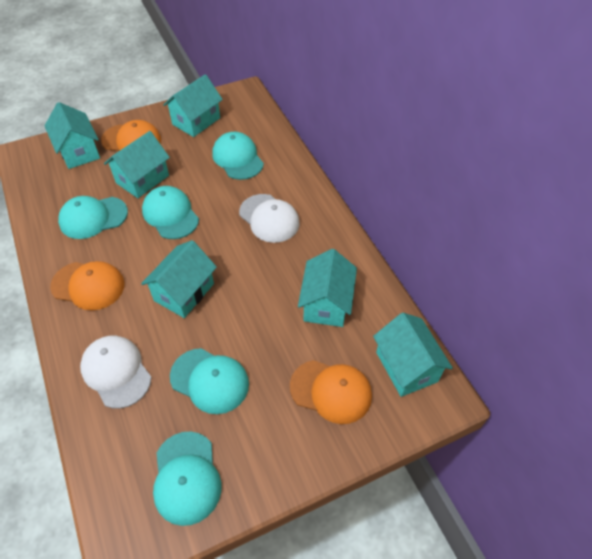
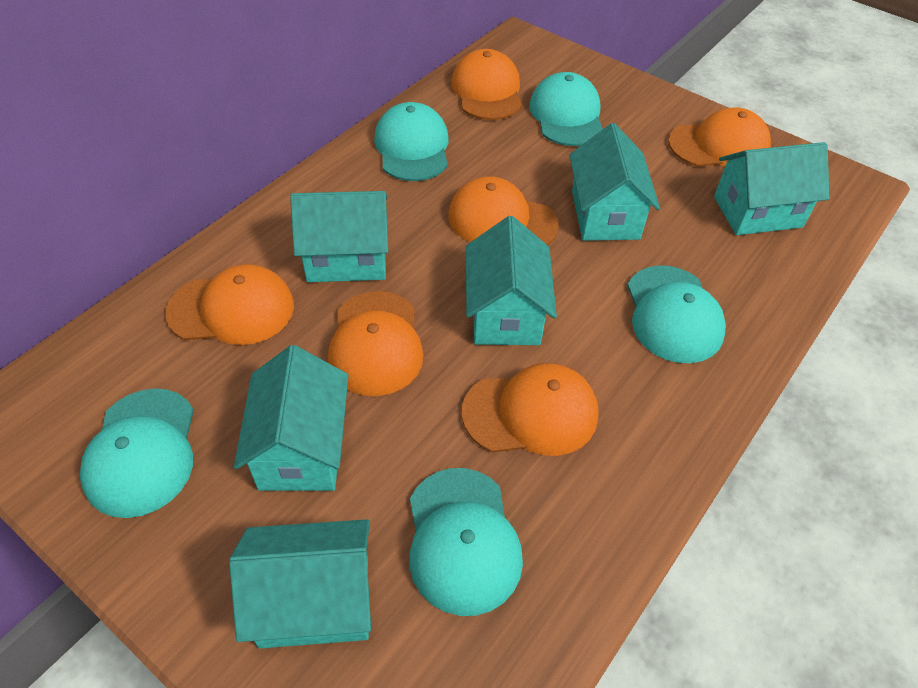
orange cap: [50,261,124,310] [101,120,161,151] [290,360,372,424] = 3 -> [165,264,294,345] [328,291,424,396] [448,176,559,245] [451,49,522,120] [462,363,598,456] [668,108,771,167] = 6
white cap: [80,336,151,409] [239,194,300,243] = 2 -> none = 0

